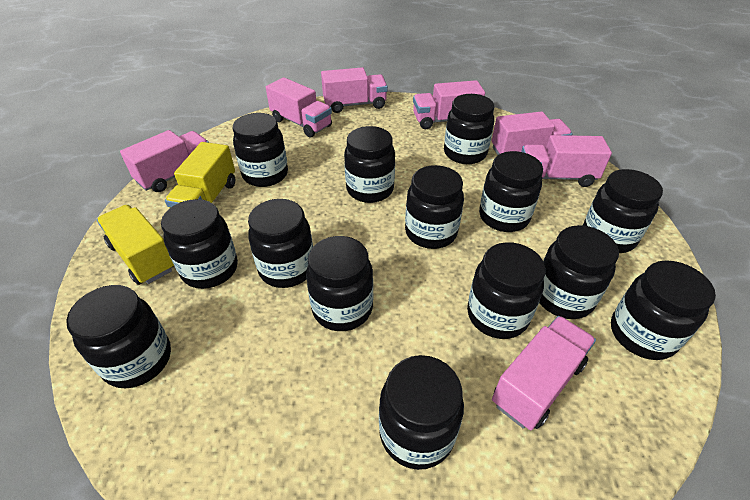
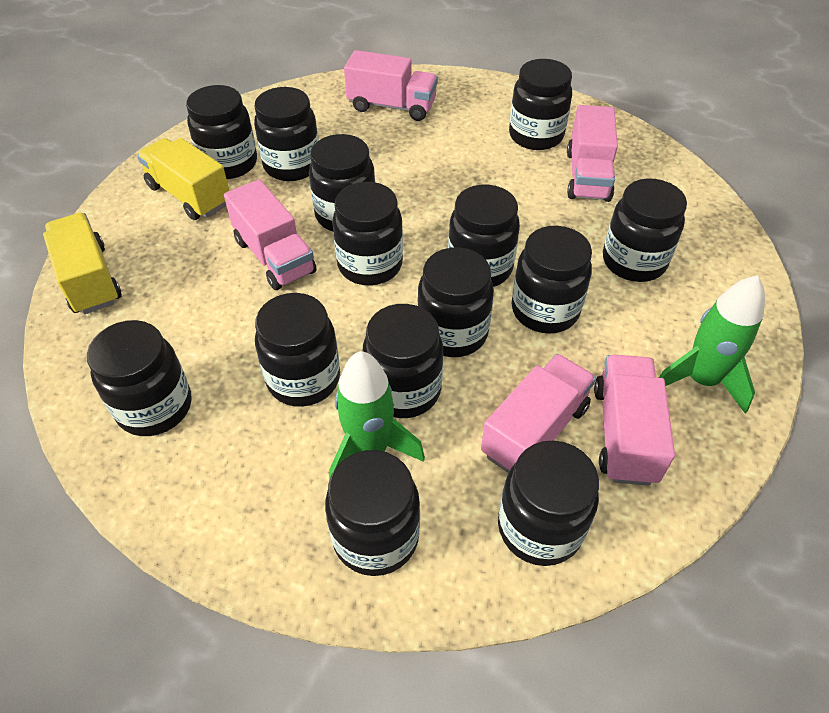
green rocket: none = 0 -> [329,351,425,481] [659,275,765,414] = 2
pink truck: [120,130,209,192] [266,78,332,137] [321,67,388,113] [413,80,485,129] [492,111,573,155] [492,316,596,430] [521,135,612,187] = 7 -> [224,179,317,290] [344,50,438,121] [481,354,596,473] [567,105,618,202] [594,355,675,486] = 5

